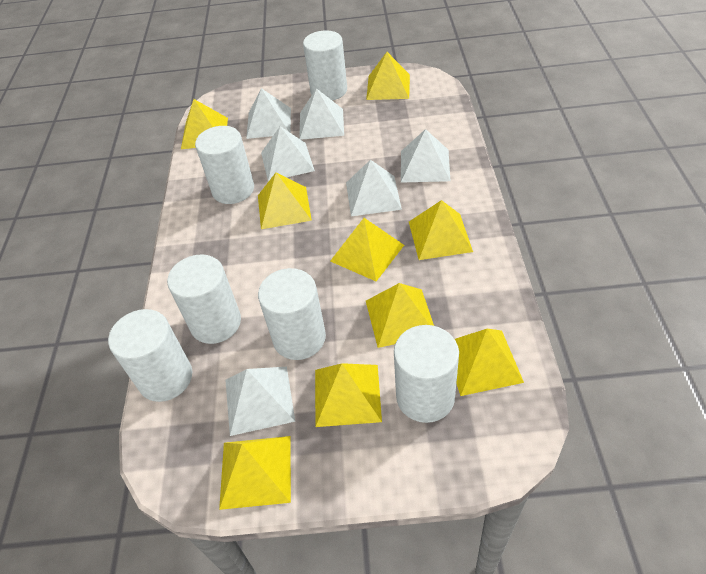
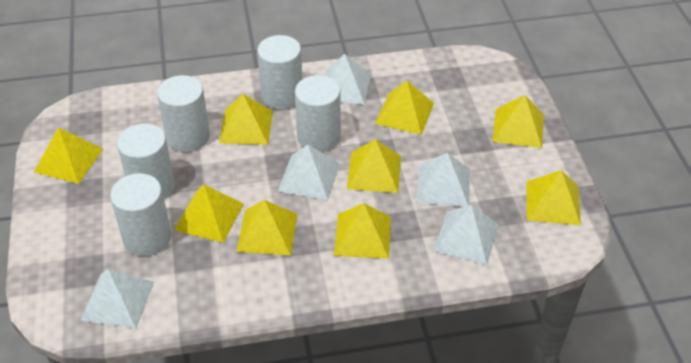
white cylinder: [108,309,192,402] [167,254,241,344] [195,126,254,204] [258,268,326,360] [303,30,347,101] [394,325,459,423] = 6 -> [110,173,171,256] [117,124,175,199] [157,75,210,152] [257,35,302,109] [295,75,341,152] = 5
white pyramid: [225,367,295,436] [246,88,291,139] [261,126,315,182] [299,88,344,140] [346,160,402,216] [401,129,450,183] = 6 -> [80,269,154,329] [278,144,340,200] [324,54,371,105] [417,153,470,207] [433,205,499,265] = 5

